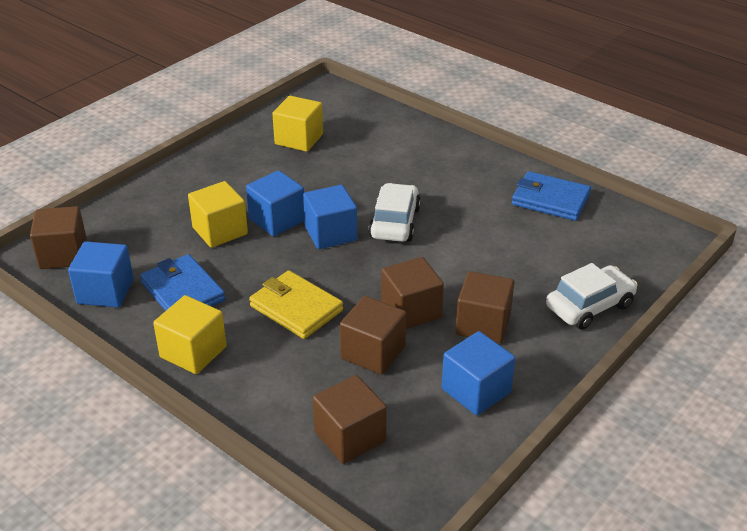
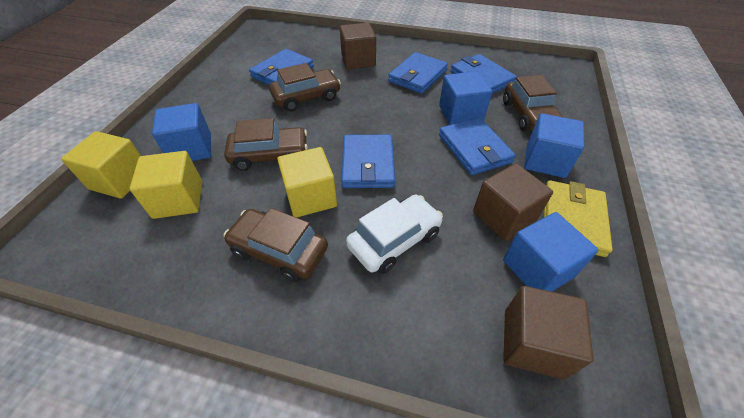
blue wallet: [140,254,225,311] [512,171,591,221] = 2 -> [249,49,314,85] [341,135,395,188] [388,52,448,94] [439,117,516,175] [450,54,517,94] = 5
brown car: none = 0 -> [224,118,308,171] [224,208,328,282] [269,63,341,111] [503,75,563,131] = 4
brown cube: [30,206,87,269] [313,375,387,464] [340,296,406,375] [381,257,444,329] [455,271,514,344] = 5 -> [340,23,376,69] [473,163,553,241] [503,286,594,379] = 3
white car: [368,183,421,242] [546,263,637,330] = 2 -> [346,195,443,274] = 1

